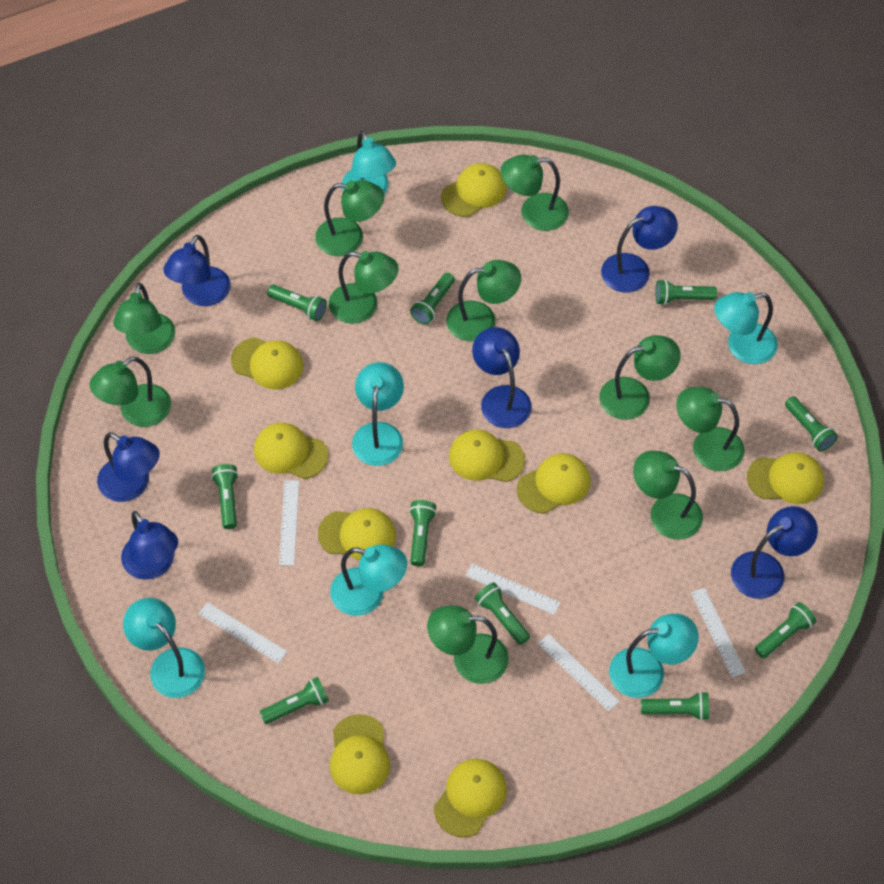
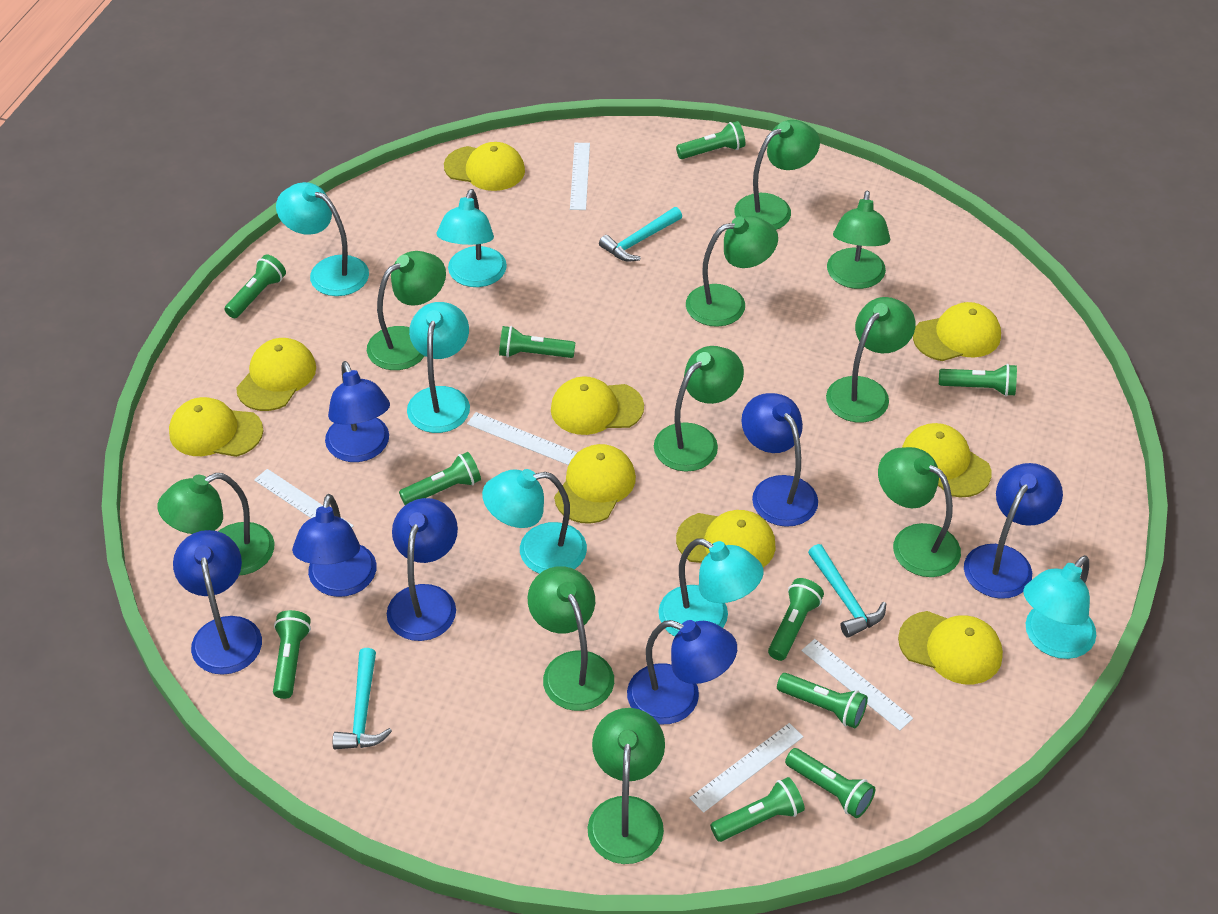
blue lamp: [97,432,160,502] [121,511,178,580] [163,235,231,306] [472,327,532,428] [601,206,678,293] [731,506,818,599] = 6 -> [173,530,262,675] [292,494,377,597] [325,361,390,462] [387,498,458,641] [627,620,737,725] [742,393,818,527] [964,463,1063,599] = 7
turquoise hammer: none = 0 -> [333,648,392,749] [599,207,682,262] [808,544,886,638] = 3

